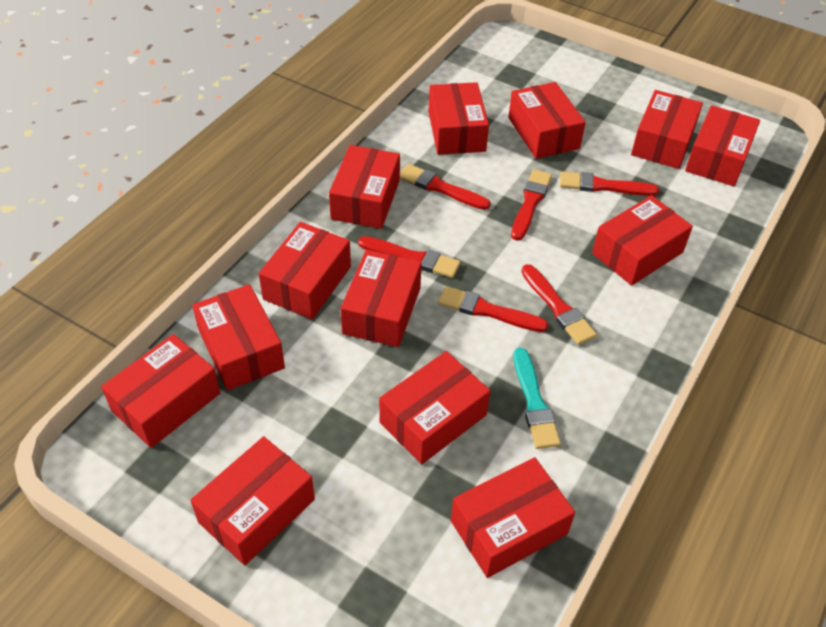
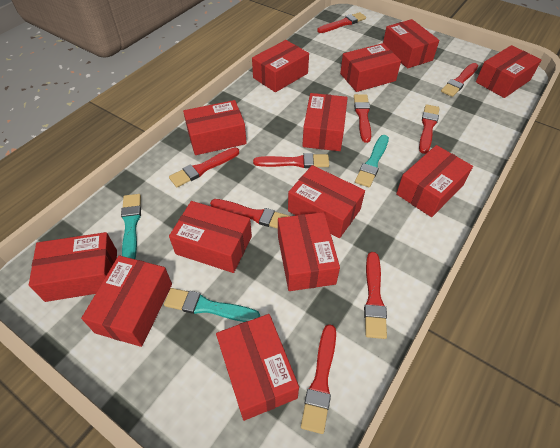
red brush: [358,236,460,278] [400,164,491,210] [438,286,548,332] [511,169,552,241] [521,264,597,345] [560,171,659,196] = 6 -> [169,147,239,187] [210,199,289,229] [253,153,329,168] [301,324,336,434] [317,12,366,33] [354,94,371,143] [364,252,387,339] [419,104,440,154] [441,63,478,97] = 9
turquoise brush: [513,348,561,449] = 1 -> [121,194,141,259] [164,288,260,322] [355,135,389,188] = 3

